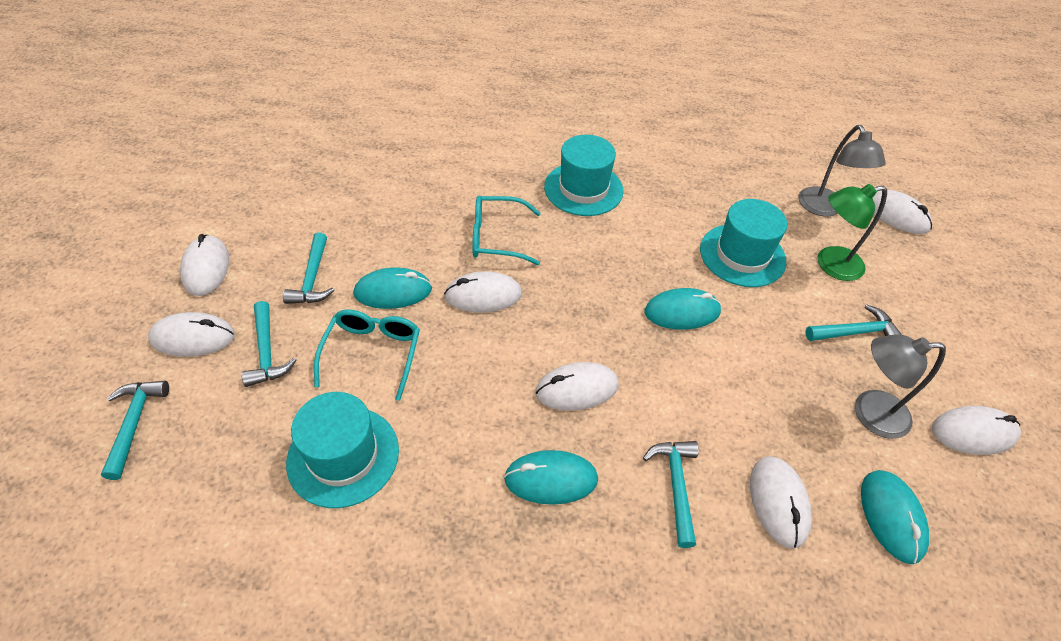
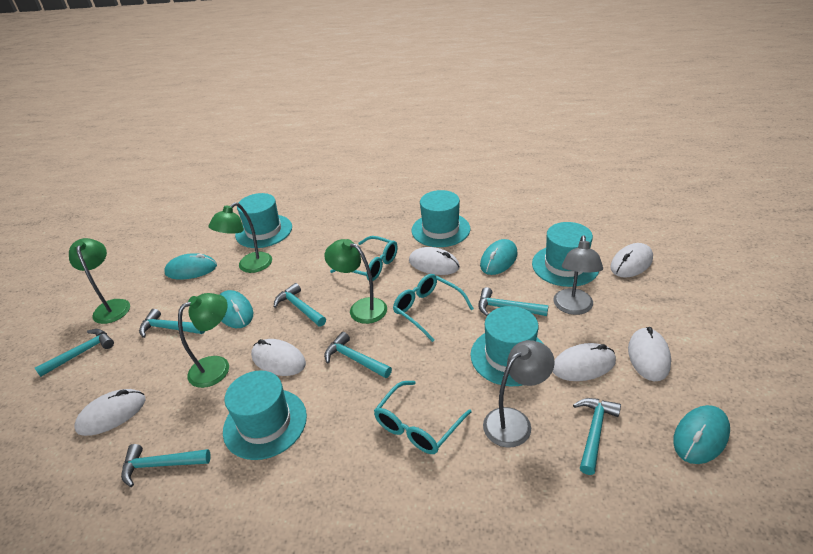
green lamp: [817,184,887,281] = 1 -> [69,238,130,324] [178,293,229,388] [208,202,272,273] [324,239,387,324] = 4
turquoise glasses: [314,309,420,401] [472,195,541,265] = 2 -> [330,236,398,281] [374,381,471,454] [393,274,474,342] = 3
turquoise hammer: [101,381,169,480] [241,301,297,387] [283,233,335,304] [643,441,699,548] [806,304,902,341] = 5 -> [35,329,114,377] [121,444,211,487] [139,309,205,338] [274,283,326,327] [324,332,392,378] [478,287,549,316] [573,398,621,475] = 7
turquoise hat: [286,392,399,508] [544,135,624,216] [700,199,787,287] = 3 -> [223,370,307,460] [235,193,292,248] [412,190,471,247] [470,306,543,386] [532,222,599,287] = 5
white mouse: [148,312,235,357] [180,234,229,296] [444,271,522,313] [536,362,619,411] [750,456,812,549] [873,190,932,234] [932,406,1021,455] = 7 -> [74,389,145,436] [251,339,306,376] [409,247,460,275] [553,343,616,381] [610,243,653,278] [628,327,671,381] = 6

